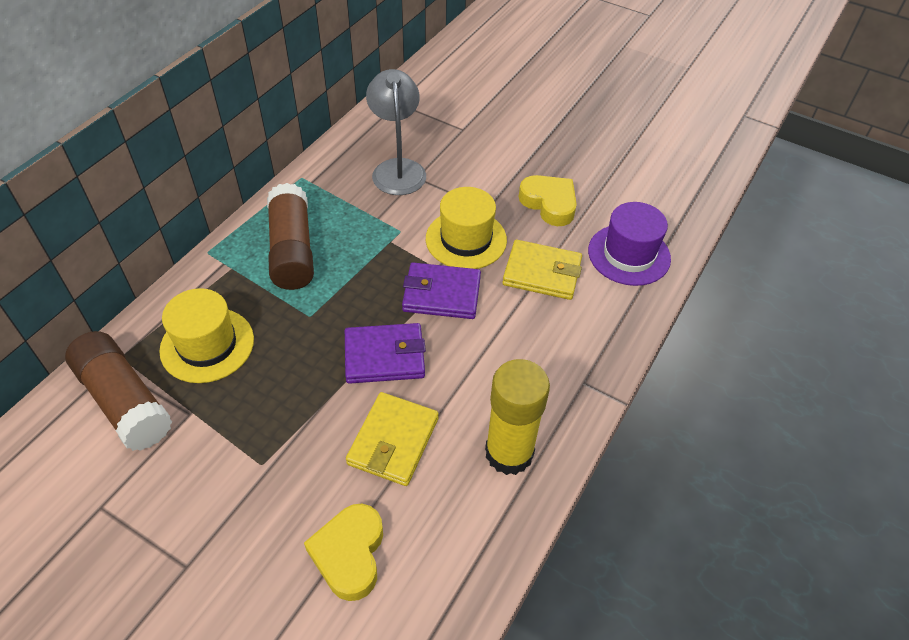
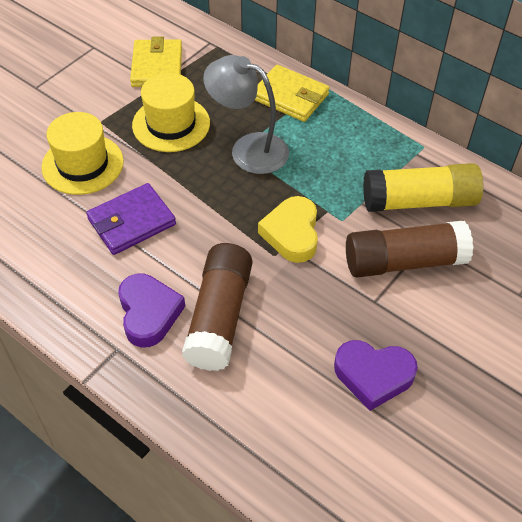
purple hat: [588,202,671,286] = 1 -> none = 0
purple heart: none = 0 -> [118,274,185,348] [334,340,418,411] = 2
purple wallet: [345,323,426,384] [402,263,481,319] = 2 -> [86,183,176,255] = 1
yellow heart: [304,504,383,601] [519,175,577,226] = 2 -> [258,196,318,263] = 1

